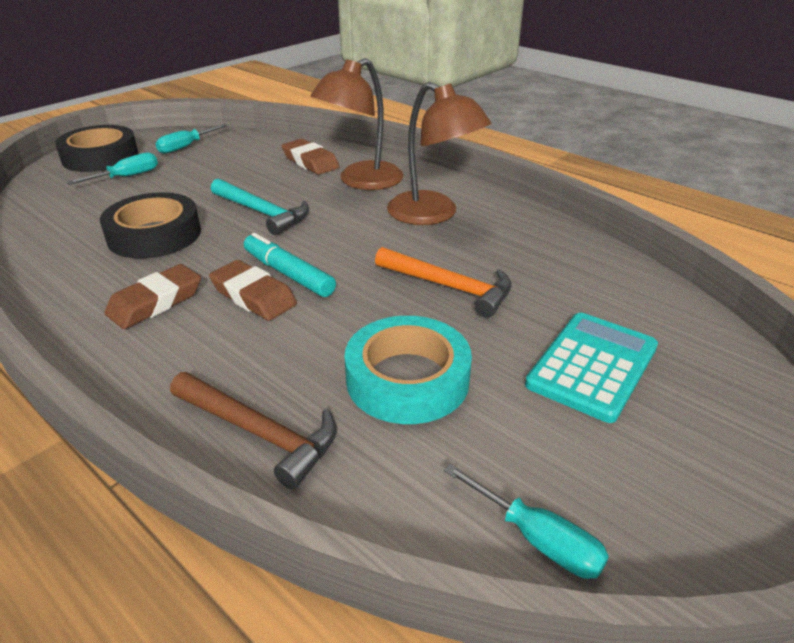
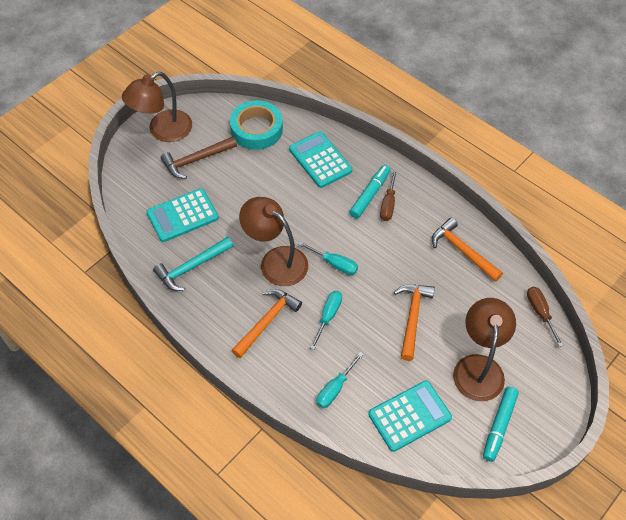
black tape: [55,125,138,172] [100,192,201,259] = 2 -> none = 0
brown eraser: [105,264,201,329] [209,260,297,321] [282,139,340,175] = 3 -> none = 0
brown lamp: [310,58,404,190] [387,82,492,225] = 2 -> [122,72,192,142] [239,197,308,286] [453,298,516,401] = 3
brown screwdriver: none = 0 -> [380,169,397,221] [527,287,564,347] = 2
orange hammer: [375,247,512,318] = 1 -> [231,289,302,358] [394,284,435,361] [432,218,503,282] = 3
turquoise calculator: [525,312,658,423] = 1 -> [146,188,219,242] [289,131,352,188] [368,380,452,452] = 3
turquoise marker: [244,233,336,297] = 1 -> [349,165,391,219] [483,387,519,462] = 2

